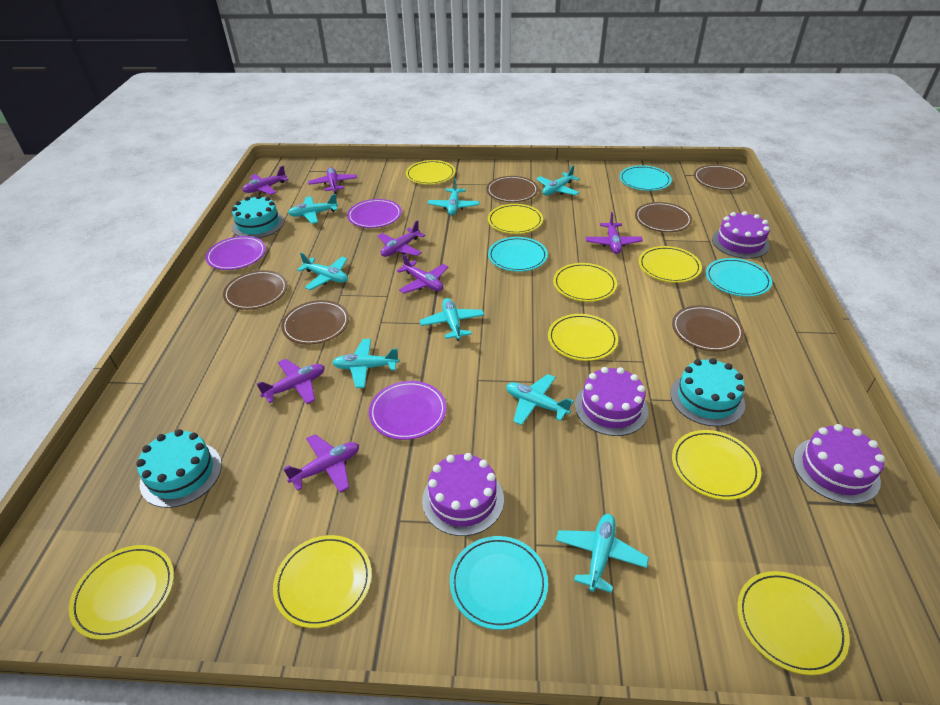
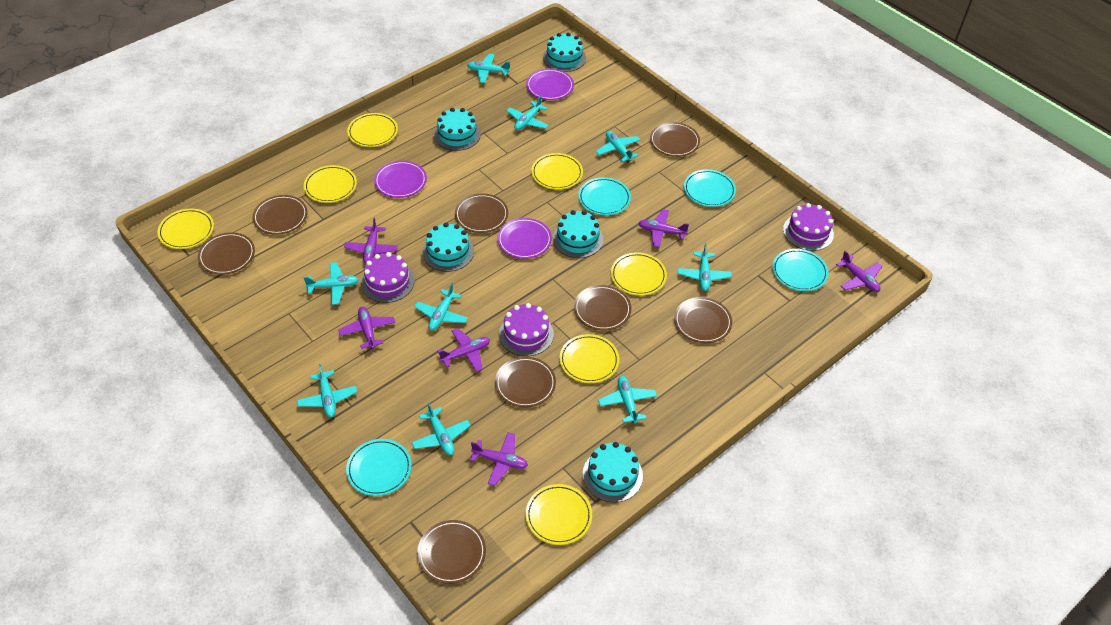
brown plate: [223,270,287,310] [281,300,349,345] [486,176,538,202] [635,202,692,232] [672,305,744,351] [694,165,747,190] = 6 -> [198,232,255,275] [253,195,308,235] [417,520,486,584] [455,194,508,233] [495,357,556,408] [574,285,632,331] [650,122,700,157] [674,297,732,343] = 8
purple cake: [422,453,504,536] [575,367,648,436] [712,211,770,259] [793,424,885,504] = 4 -> [361,252,414,303] [499,303,554,356] [783,203,834,251] = 3
purple plane: [242,166,288,195] [257,359,325,404] [283,434,359,493] [308,167,357,194] [377,220,425,257] [397,254,448,293] [585,212,643,254] = 7 -> [338,306,395,349] [344,218,398,264] [437,328,490,372] [470,432,528,486] [638,209,689,248] [836,251,883,292] = 6
turquoise cake: [136,429,222,508] [232,195,284,238] [670,358,745,427] = 3 -> [423,223,474,272] [434,108,481,151] [543,33,586,72] [553,210,603,258] [583,442,643,503] = 5
turquoise plane: [288,194,338,224] [297,253,348,290] [332,339,399,388] [420,298,484,341] [428,178,479,215] [506,374,574,425] [536,165,580,196] [556,514,649,593] = 8 -> [297,364,357,417] [304,262,359,305] [411,402,471,455] [414,283,468,331] [467,54,510,83] [506,96,549,130] [596,131,640,162] [598,376,657,424] [678,244,732,291] = 9
yellow plate: [69,545,174,640] [273,535,372,628] [406,160,455,185] [488,204,543,234] [548,314,618,361] [553,263,617,302] [639,246,702,283] [672,430,761,500] [737,571,850,675] = 9 -> [157,209,214,249] [304,165,357,203] [347,113,398,147] [526,484,592,545] [531,153,583,190] [560,334,619,383] [611,252,667,296] = 7

